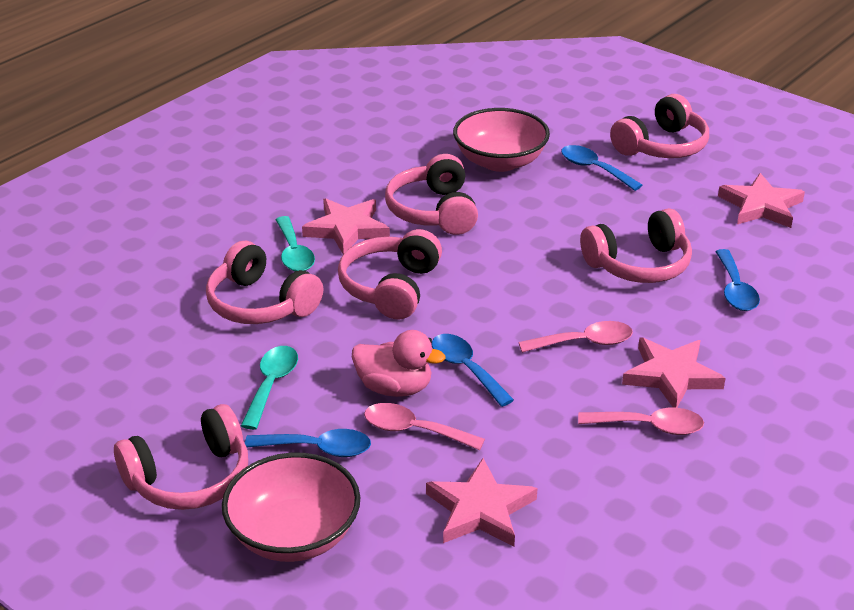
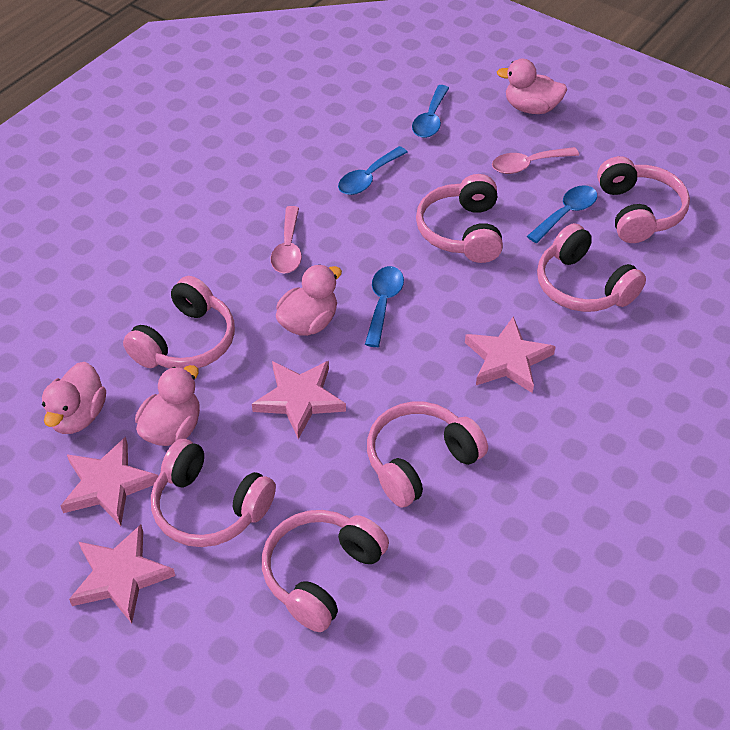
pink bowl: [222,453,361,562] [453,108,550,172] = 2 -> none = 0
pink duck: [352,330,446,397] = 1 -> [42,362,106,434] [135,365,200,446] [276,265,342,336] [497,59,567,114] = 4
pink headphones: [114,404,248,510] [206,241,323,324] [338,229,442,319] [385,154,478,235] [580,208,692,283] [610,94,709,158] = 6 -> [123,276,235,369] [151,439,276,547] [262,510,389,632] [367,402,488,507] [416,174,503,263] [537,223,646,312] [597,156,690,243] = 7
pink spoon: [364,403,485,450] [518,321,633,353] [578,408,704,435] = 3 -> [271,206,302,274] [492,147,579,174] = 2
turquoise spoon: [241,346,298,430] [275,216,315,271] = 2 -> none = 0

